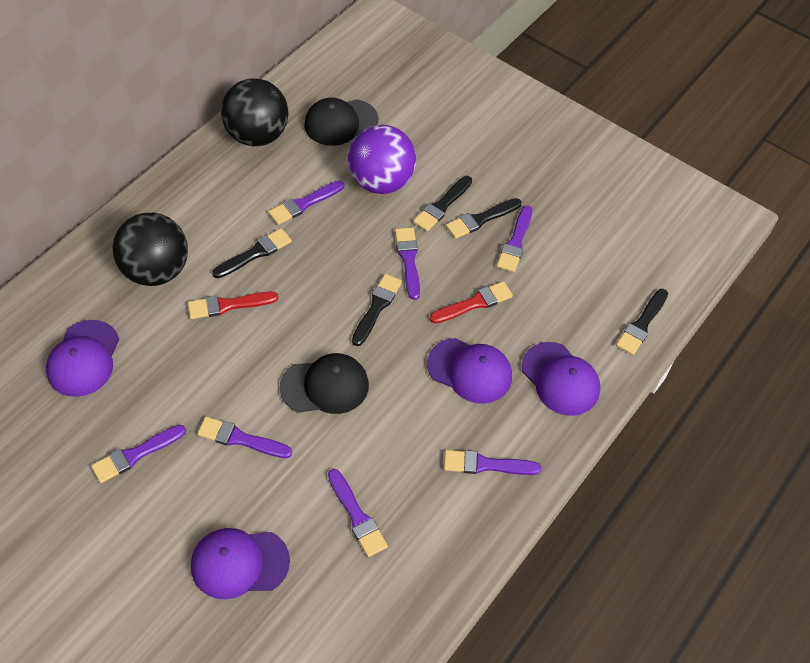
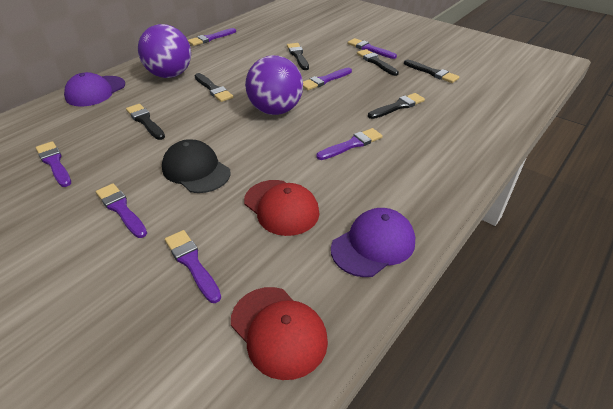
black ball: [113,213,188,286] [221,78,289,146] = 2 -> none = 0
black brush: [212,228,292,278] [352,274,402,346] [413,176,472,231] [446,198,521,239] [616,289,668,355] = 5 -> [126,104,165,140] [195,73,233,102] [287,43,309,70] [357,49,399,76] [368,93,425,119] [404,60,460,83] = 6
black cap: [280,353,369,414] [304,98,378,146] = 2 -> [162,139,231,193] = 1
purple ball: [348,125,416,194] = 1 -> [138,24,191,78] [245,55,303,115] = 2
purple cap: [46,320,119,397] [191,528,290,599] [427,338,512,404] [522,342,600,416] = 4 -> [64,72,125,107] [331,208,415,277] = 2
red brush: [188,292,278,319] [430,281,513,324] = 2 -> none = 0
red cap: none = 0 -> [231,287,328,380] [244,180,319,236] = 2

